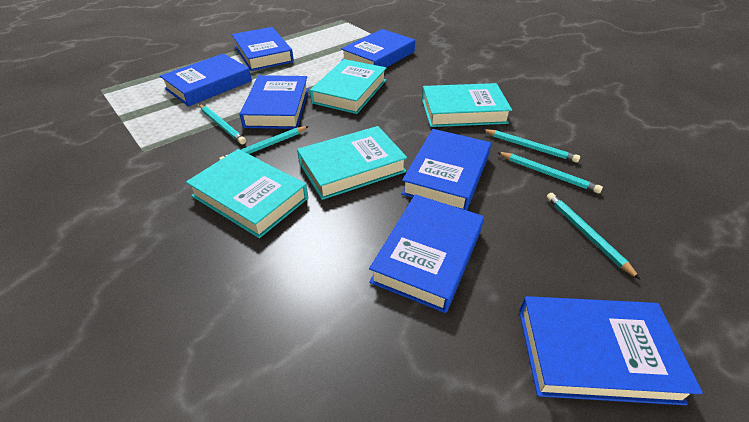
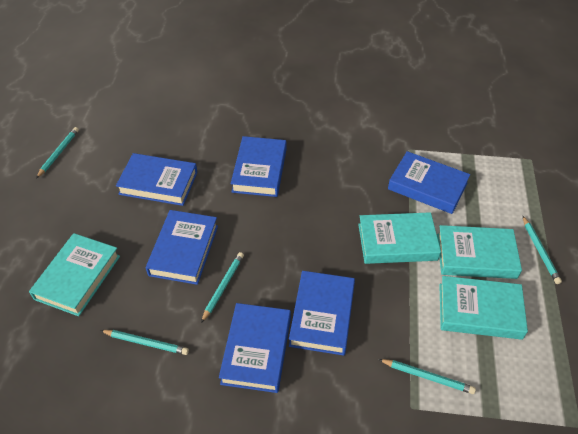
blue book: [160,53,252,106] [232,27,294,71] [240,75,309,129] [341,29,415,68] [369,194,484,313] [401,129,491,210] [519,296,702,405] = 7 -> [116,153,198,206] [146,210,218,285] [219,303,291,393] [231,136,287,197] [289,271,355,356] [388,151,470,214] = 6

